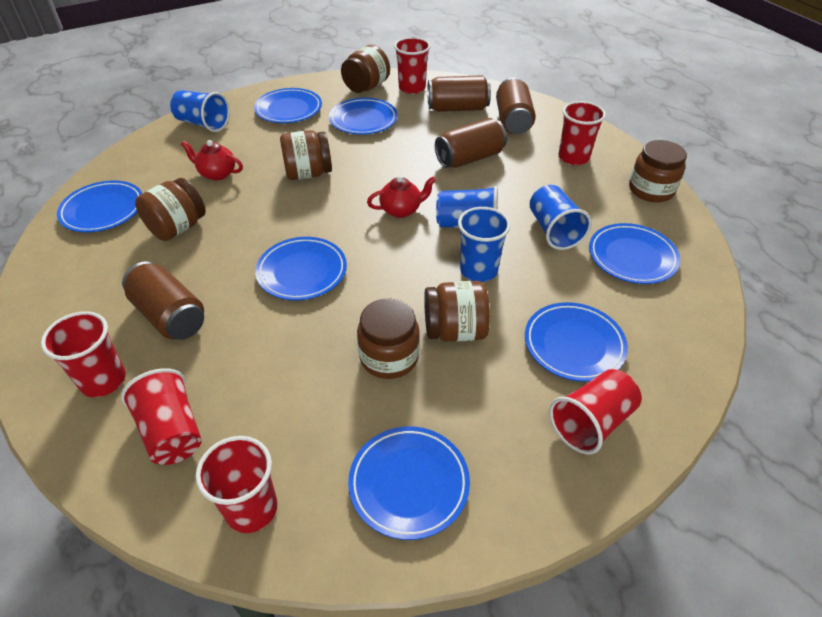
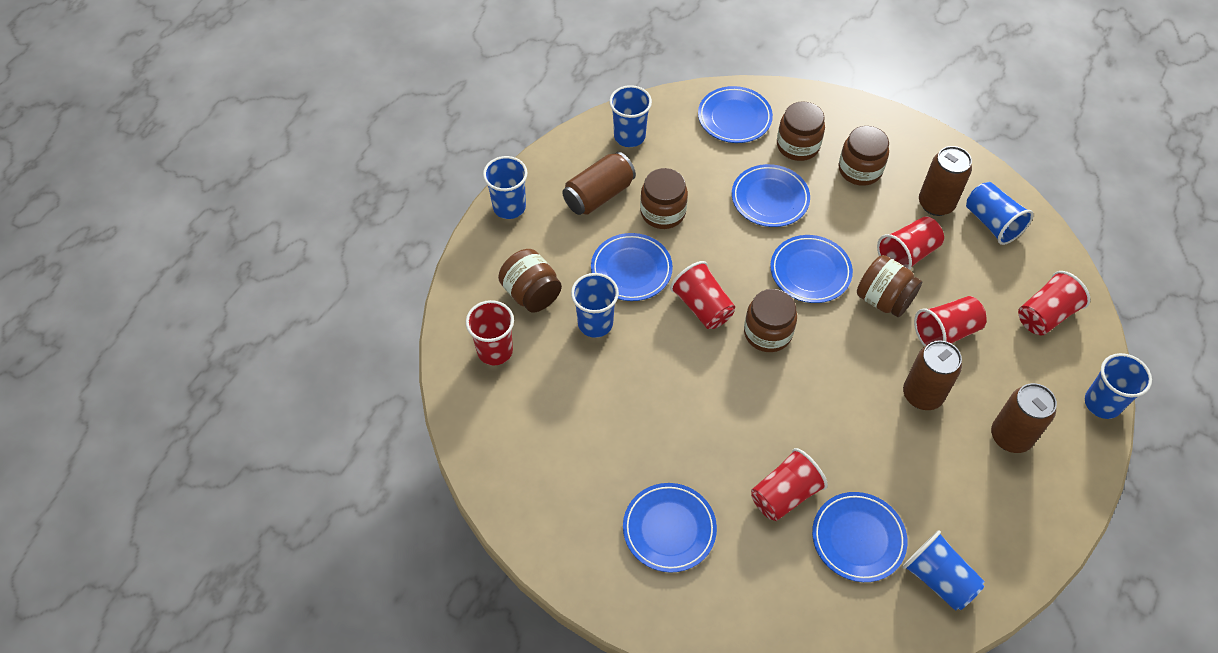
blue cup: [170,90,230,132] [436,186,498,228] [458,207,511,282] [529,185,592,250] = 4 -> [483,156,527,219] [571,273,619,338] [609,85,652,147] [903,530,985,611] [966,182,1034,245] [1085,353,1152,419] = 6
blue plate: [57,180,142,233] [254,88,322,123] [255,237,347,300] [329,98,398,135] [348,426,470,540] [525,302,628,382] [589,223,680,284] = 7 -> [591,233,673,301] [623,483,717,573] [698,86,773,143] [732,164,810,227] [770,235,853,303] [812,492,908,582] = 6
red teapot: [181,140,243,181] [367,176,436,218] = 2 -> none = 0

